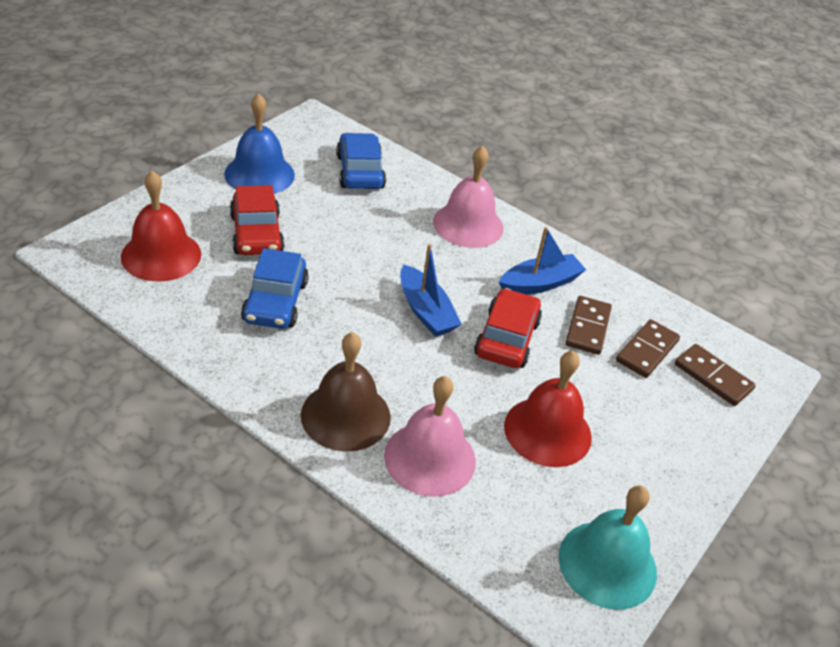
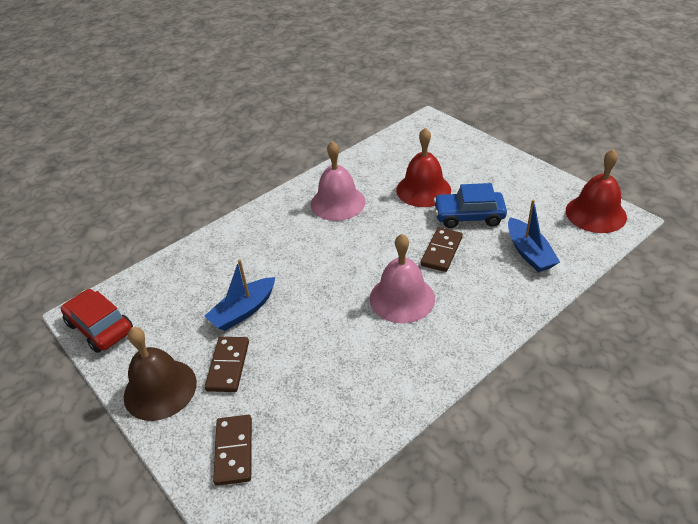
blue bell: [224,93,295,194] = 1 -> none = 0
blue car: [241,248,309,329] [336,133,386,189] = 2 -> [434,183,507,228] = 1
red car: [230,185,284,255] [474,288,542,368] = 2 -> [61,289,133,353] = 1
turquoise bell: [559,485,657,610] = 1 -> none = 0

